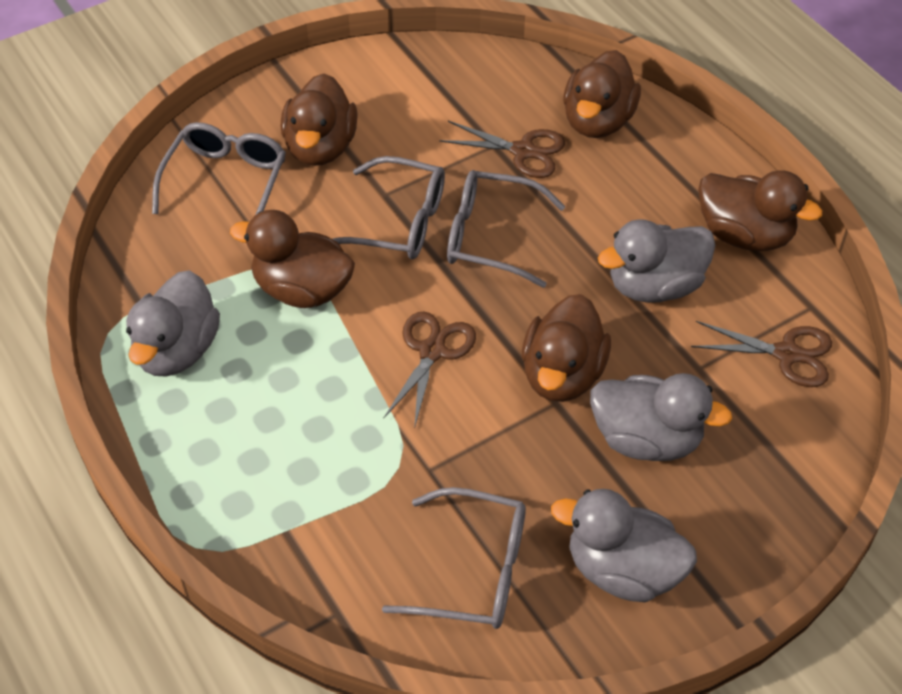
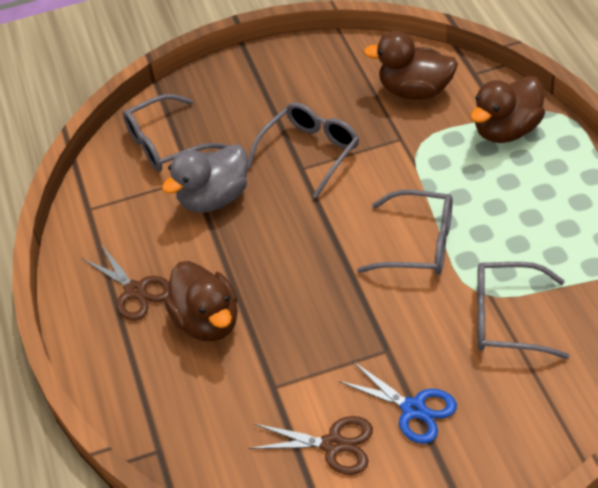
blue scissors: none = 0 -> [338,361,457,444] = 1
brown duck: [230,210,355,308] [281,73,358,166] [522,294,611,402] [563,50,641,138] [698,170,822,251] = 5 -> [164,261,238,341] [363,31,458,100] [470,76,545,143] = 3
brown scissors: [384,311,476,429] [439,121,565,178] [691,321,832,387] = 3 -> [83,245,169,321] [249,416,373,475] = 2
grey duck: [126,270,220,377] [551,489,697,602] [590,373,732,461] [598,219,715,303] = 4 -> [162,144,248,213] = 1

